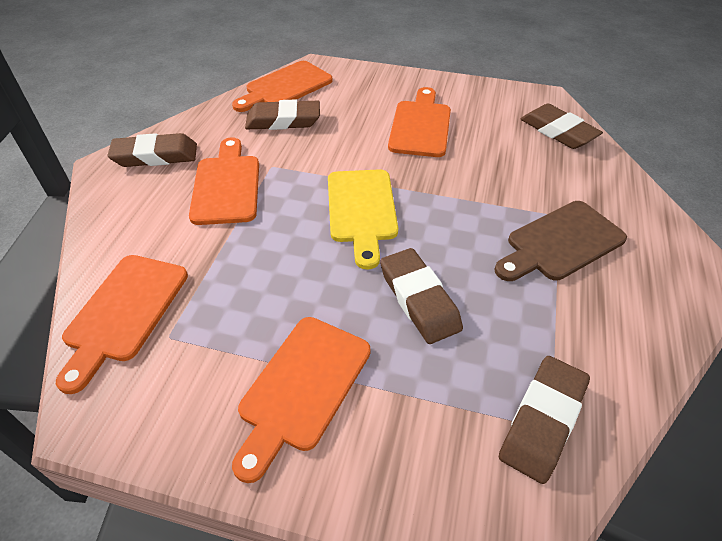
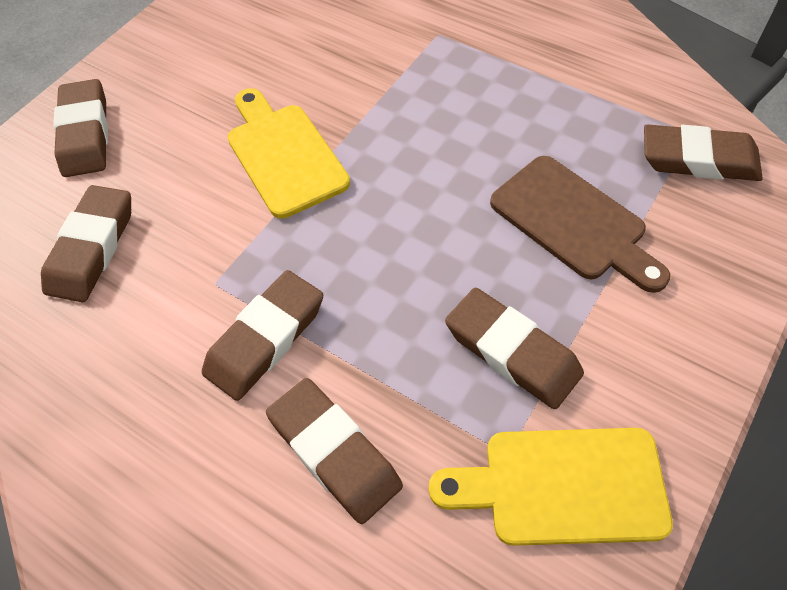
brown eraser: [107,133,197,167] [245,99,320,130] [380,248,463,344] [499,356,590,484] [521,104,603,149] = 5 -> [41,185,131,303] [53,79,108,177] [202,270,323,401] [266,378,403,524] [445,288,584,409] [644,124,763,181] = 6
orange cutting board: [56,255,188,394] [189,137,259,225] [232,61,333,112] [232,317,371,483] [388,87,451,157] = 5 -> none = 0
yellow cutting board: [328,169,398,270] = 1 -> [228,88,350,219] [429,428,673,546] = 2

